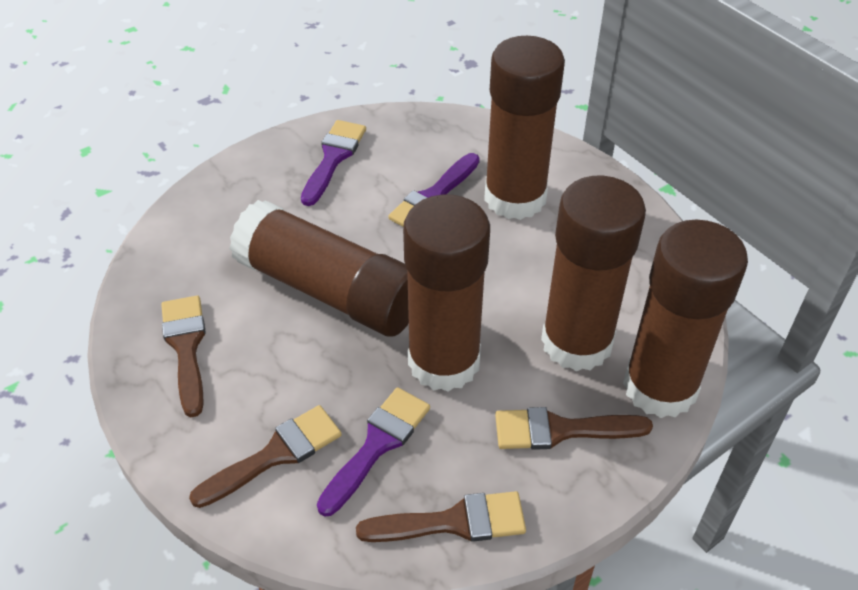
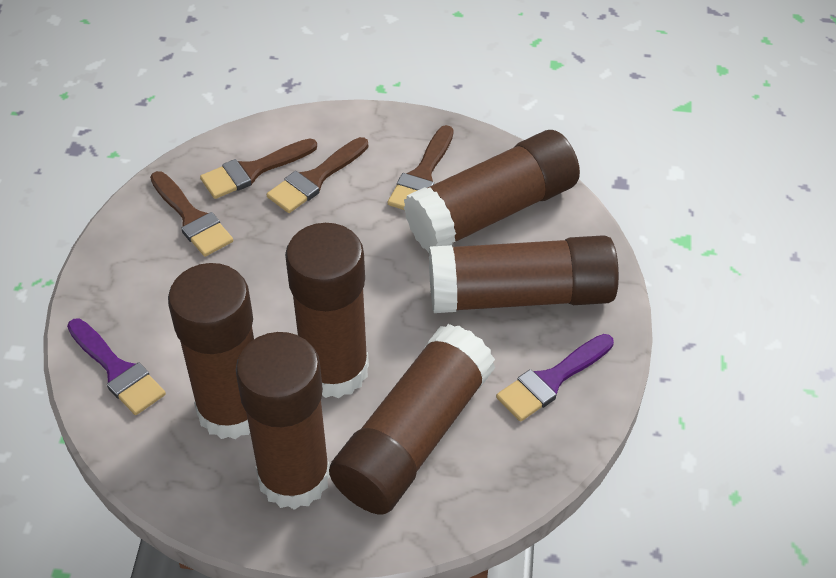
brown glue stick: [229,200,409,337] [403,195,490,392] [484,36,565,220] [541,176,646,371] [623,220,748,418] = 5 -> [168,263,254,439] [236,332,330,510] [285,223,369,398] [329,324,495,515] [404,130,580,253] [429,235,619,313] = 6
purple brush: [301,120,366,206] [317,387,430,517] [388,153,480,227] = 3 -> [67,318,166,415] [496,334,614,421] = 2

